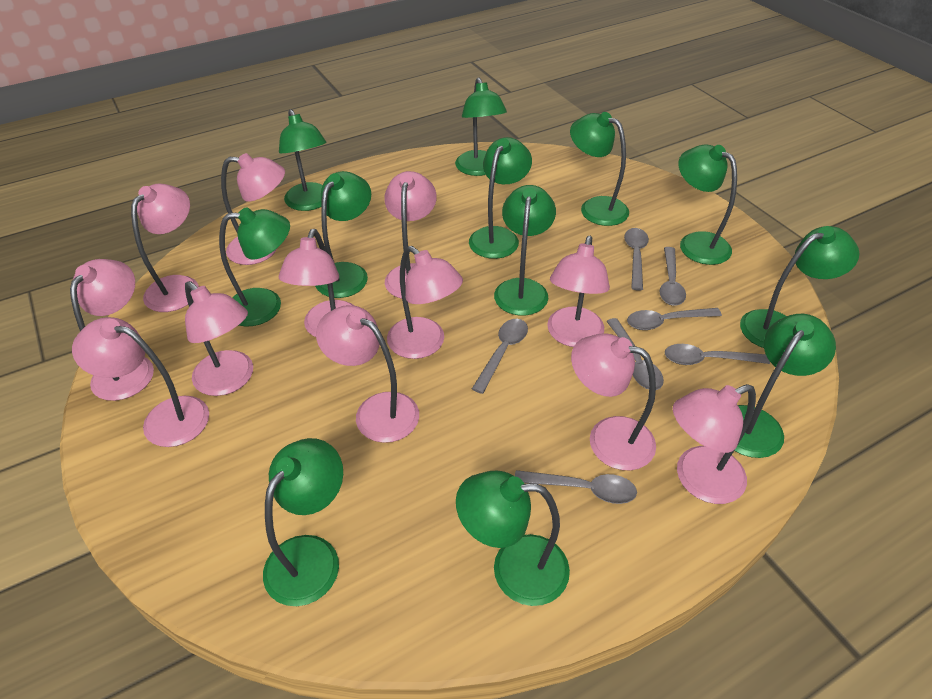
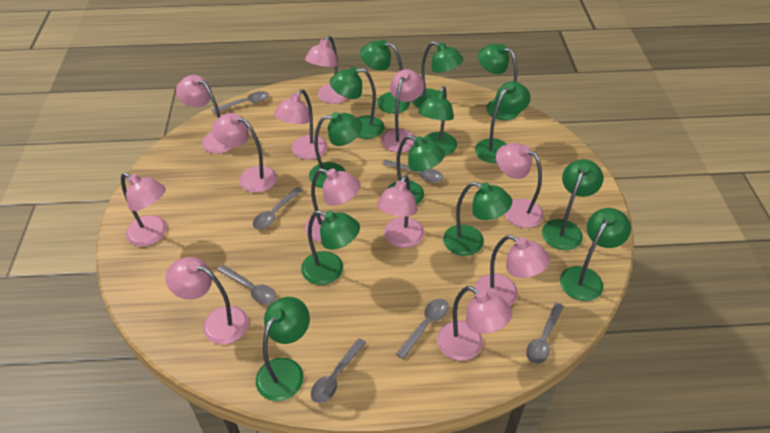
green lamp: [219,207,290,327] [263,438,343,606] [279,109,326,211] [315,171,371,298] [455,77,507,176] [456,471,570,606] [469,137,532,259] [494,185,556,316] [570,112,629,226] [679,144,737,265] [734,314,836,458] [740,226,859,348] = 12 -> [256,297,310,401] [301,210,360,285] [309,112,362,188] [330,67,384,139] [360,40,410,114] [387,135,445,205] [412,41,464,109] [418,86,457,156] [443,182,512,256] [475,81,530,163] [478,44,519,120] [542,159,603,250] [560,208,631,301] = 13

